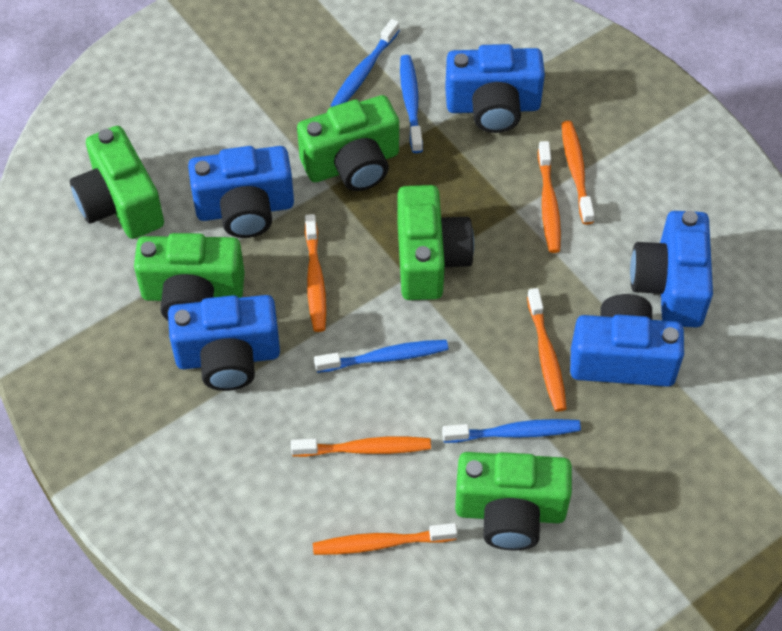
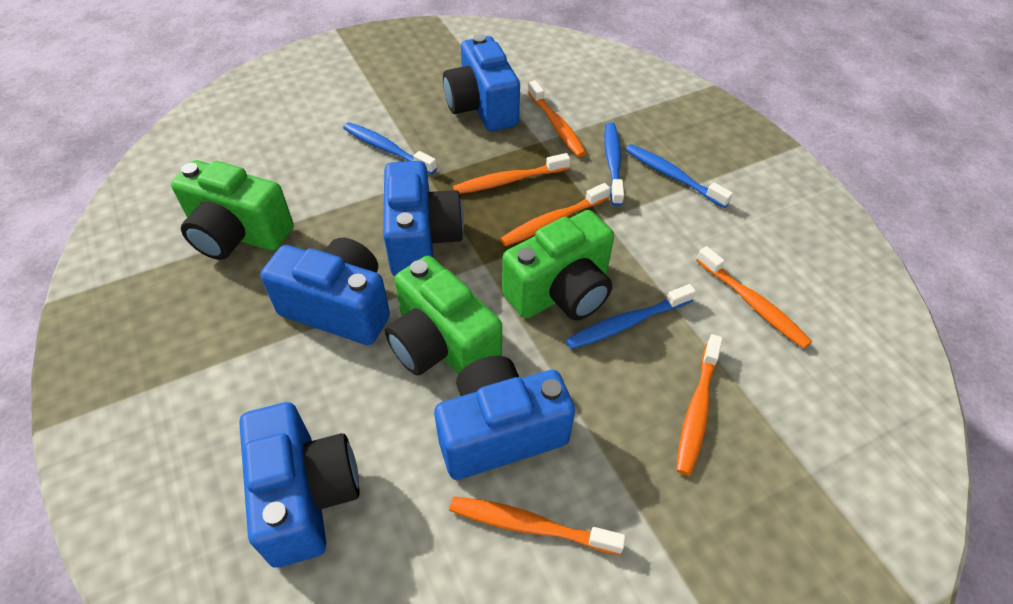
green camera: [70,126,164,239] [134,233,245,320] [297,95,399,191] [397,185,474,300] [455,452,572,550] = 5 -> [171,160,294,260] [385,256,502,375] [502,210,614,320] = 3

